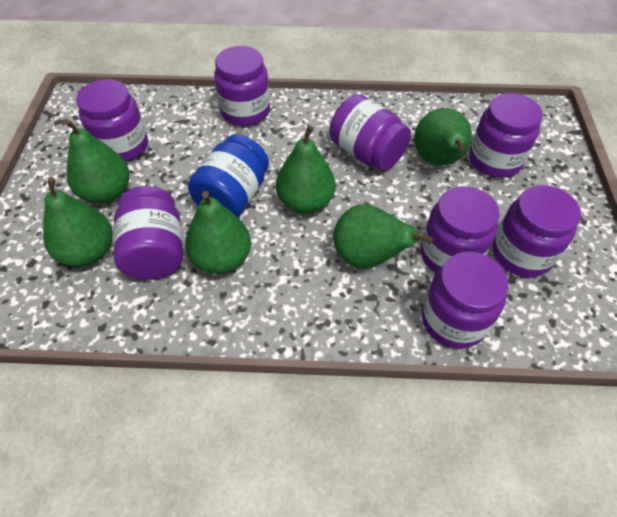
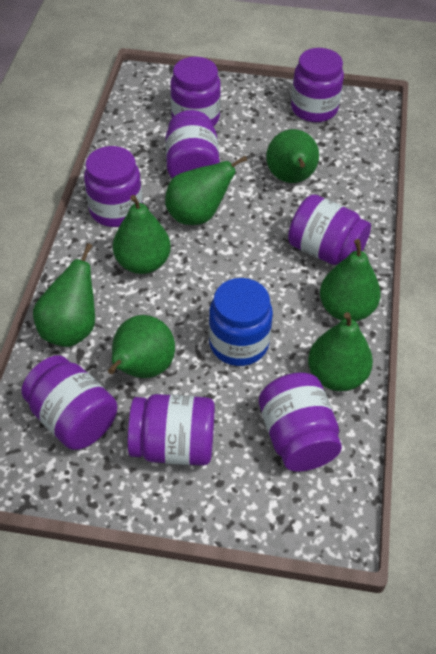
green pear: [43,177,113,267] [64,119,129,204] [185,191,251,274] [276,125,336,214] [333,204,433,269] [414,108,472,165] = 6 -> [33,243,95,347] [108,315,175,378] [113,195,171,274] [165,156,247,225] [266,129,319,183] [308,312,373,391] [320,239,381,321] = 7

